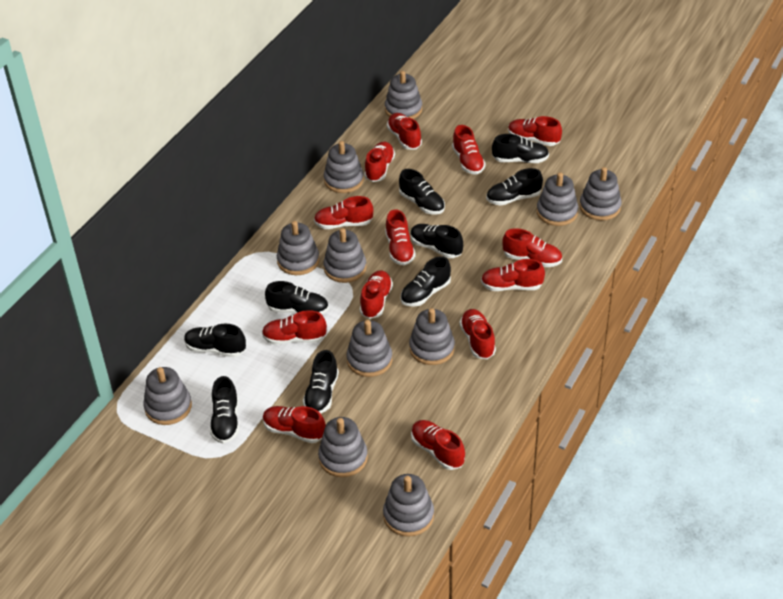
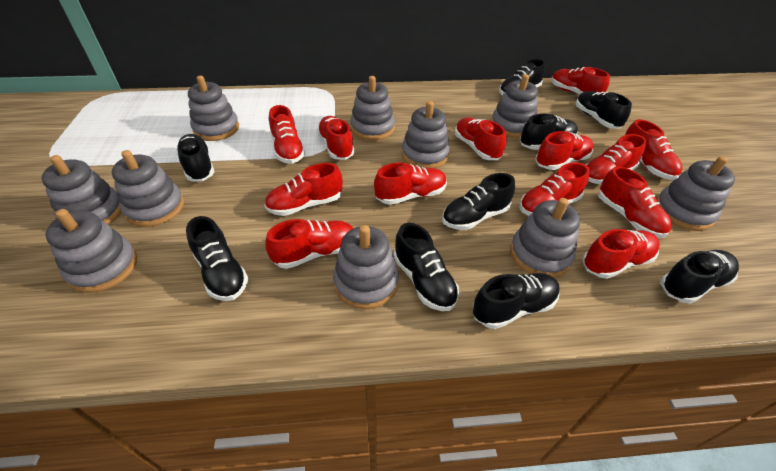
grey stacking toy: [143,367,192,425] [277,221,320,275] [318,417,368,477] [323,228,367,283] [324,141,364,193] [346,320,392,377] [383,474,434,537] [385,71,422,119] [409,308,455,365] [537,172,578,226] [580,167,622,221] = 11 -> [41,155,122,225] [45,209,137,293] [112,150,184,227] [188,75,239,141] [333,225,399,309] [350,76,395,140] [402,101,450,168] [491,74,538,138] [510,198,580,278] [657,156,735,231] = 10

